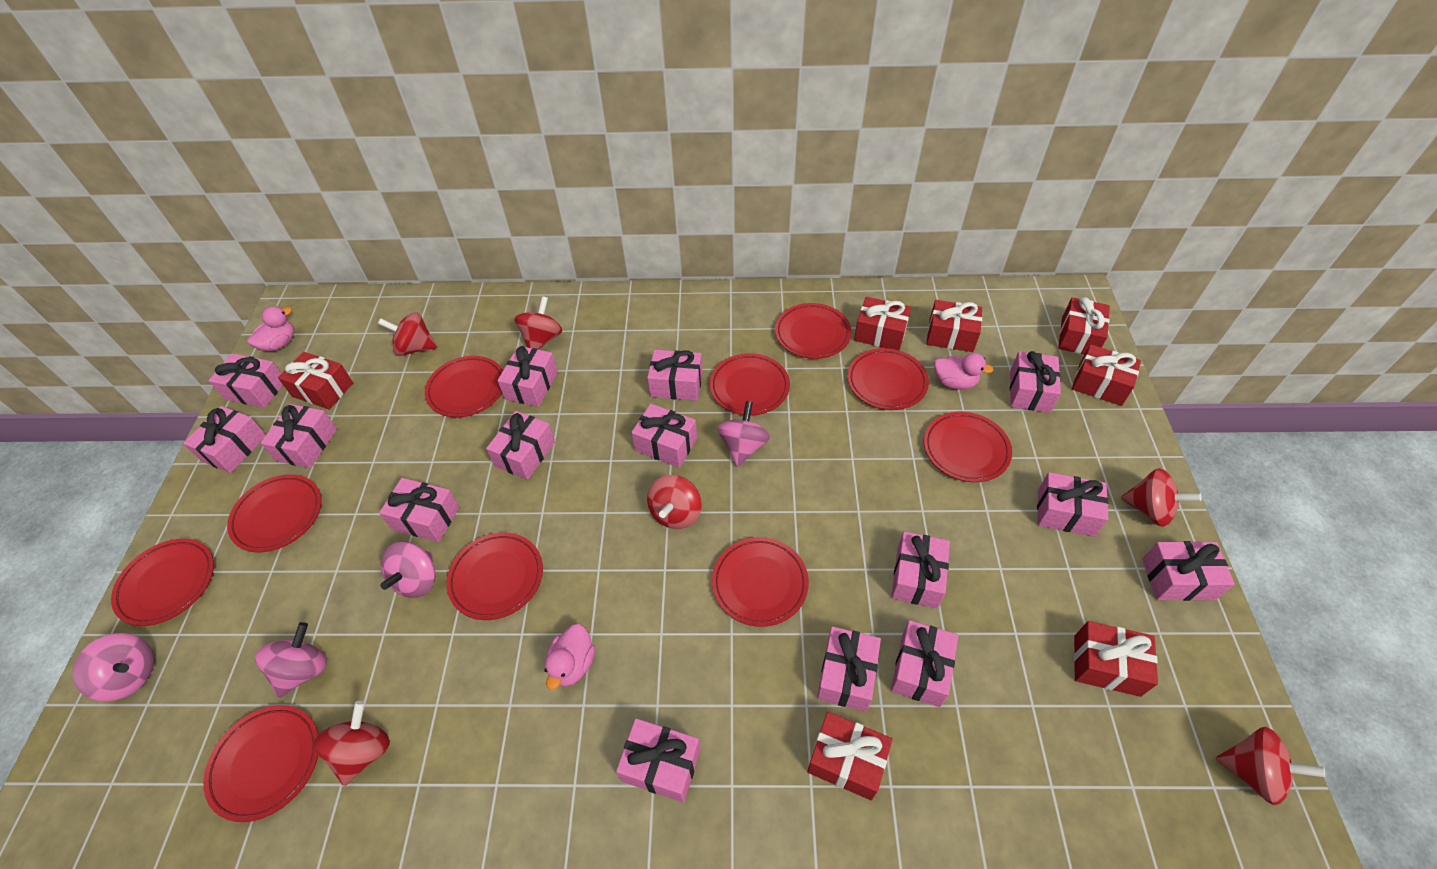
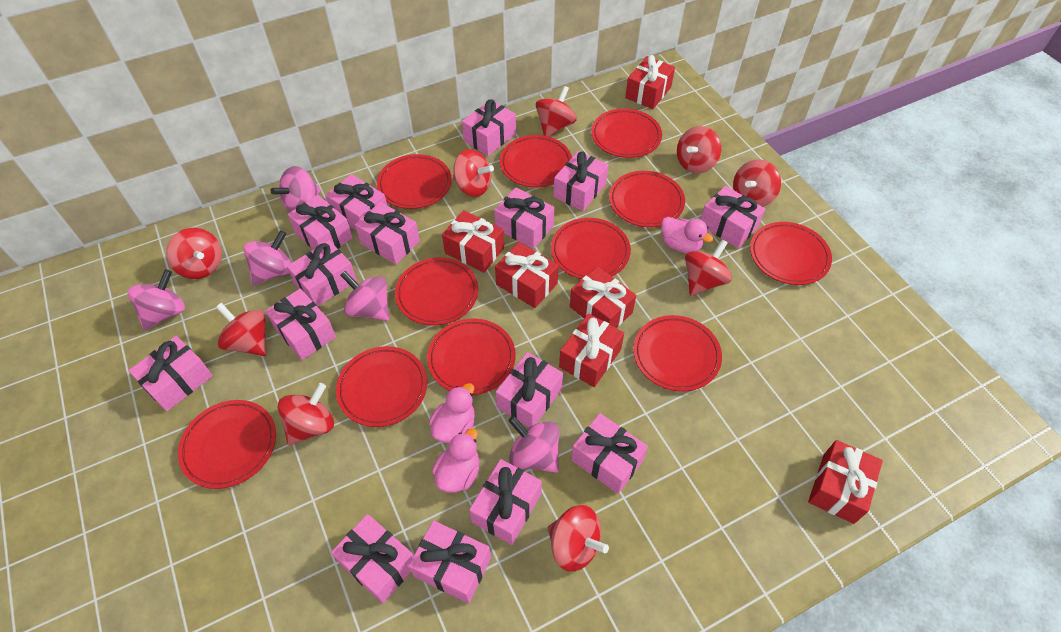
pink spinning top: [72,633,154,701] [255,622,327,698] [380,542,435,598] [717,401,770,467] = 4 -> [128,270,185,330] [243,230,291,285] [271,166,321,212] [340,271,390,321] [508,416,559,473] = 5
red gift: [278,352,353,410] [807,712,892,800] [854,297,911,351] [926,300,982,352] [1058,297,1110,355] [1072,344,1141,406] [1074,621,1158,697] = 7 -> [442,210,504,273] [495,242,559,308] [559,313,624,387] [570,267,636,328] [625,55,675,109] [808,440,883,524] = 6
red plate: [111,539,214,626] [203,705,319,822] [227,474,322,553] [425,356,503,417] [446,533,543,620] [710,353,790,416] [712,537,809,627] [775,303,852,359] [847,348,929,410] [924,412,1012,482] = 10 -> [178,400,276,489] [336,346,427,427] [377,154,452,209] [395,257,478,325] [427,318,516,395] [500,135,572,187] [551,218,631,279] [591,108,662,158] [609,171,685,227] [633,315,722,391] [750,222,832,285] = 11
red spinning top: [314,701,390,786] [378,312,437,356] [514,296,562,350] [647,475,702,529] [1121,468,1202,527] [1216,727,1325,805] = 6 -> [166,228,222,279] [216,303,267,356] [278,383,334,446] [453,149,494,197] [536,86,577,137] [548,505,609,572] [677,126,721,173] [685,239,732,296] [733,159,781,207] = 9

